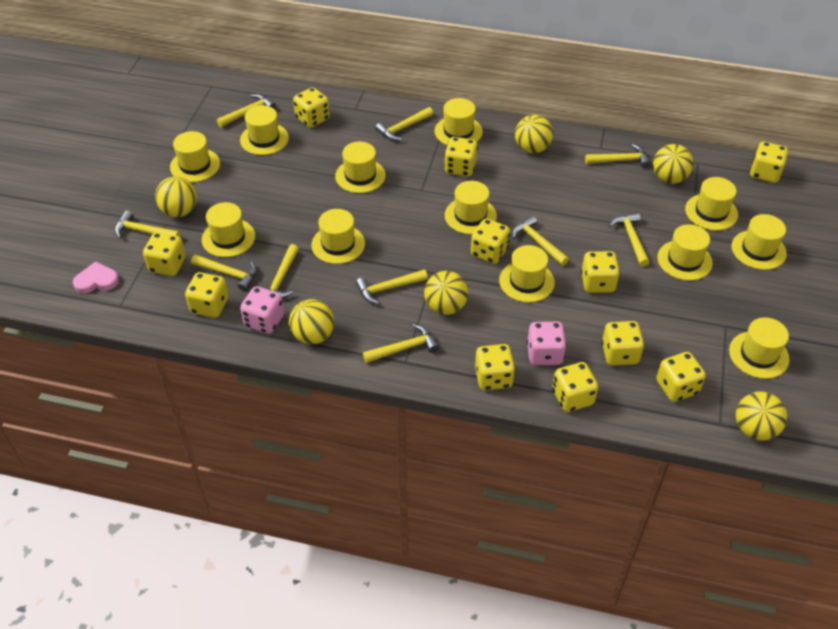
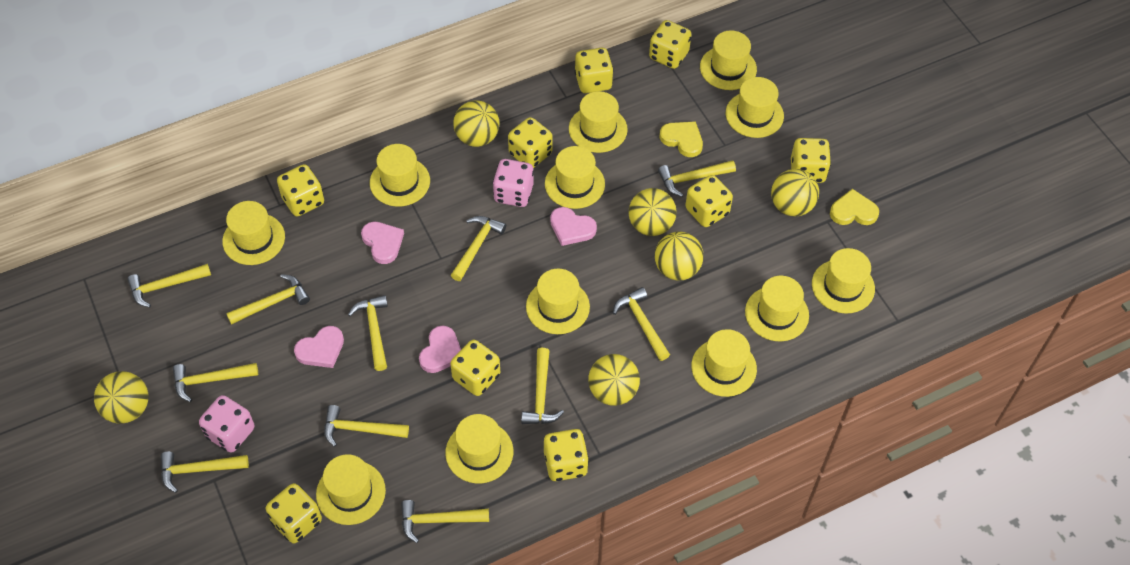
pink heart: [73,261,119,293] = 1 -> [294,326,344,368] [361,222,404,264] [419,326,461,373] [550,207,597,246] = 4
yellow dice: [143,232,186,276] [185,272,229,318] [293,87,330,128] [444,137,478,177] [471,219,510,264] [475,344,515,390] [552,362,598,412] [581,251,620,293] [602,321,644,366] [656,352,706,402] [750,142,788,183] = 11 -> [266,483,322,543] [277,164,324,216] [450,340,500,396] [508,117,553,168] [544,429,589,481] [574,48,614,93] [649,20,691,69] [685,175,733,227] [791,138,831,183] = 9
yellow hammer: [115,210,180,238] [191,254,257,291] [217,94,276,127] [257,244,299,298] [356,269,428,304] [363,324,439,363] [375,107,433,141] [512,216,569,266] [585,144,650,168] [609,212,650,267] = 10 -> [127,264,211,308] [161,452,249,493] [173,363,258,402] [226,274,310,325] [324,405,409,447] [348,295,388,371] [401,500,489,543] [451,216,506,281] [521,348,564,424] [613,287,670,361] [658,160,736,197] = 11
yellow heart: none = 0 -> [660,121,703,157] [830,189,879,225] = 2

